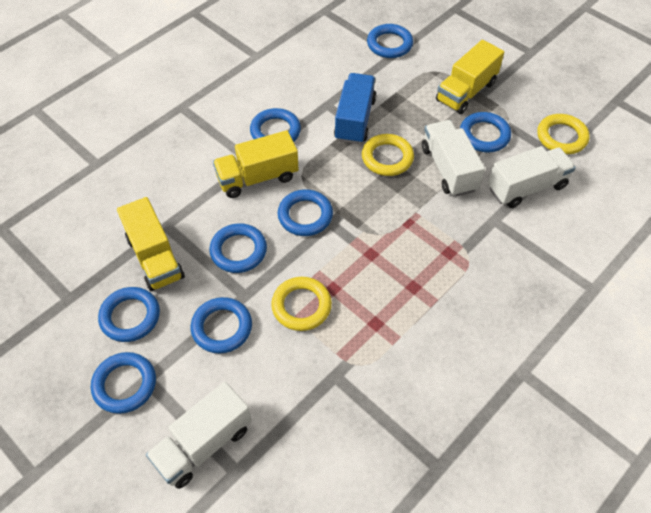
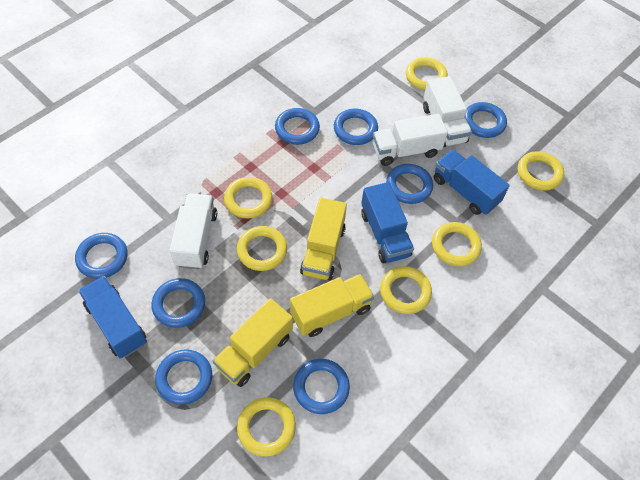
blue truck: [334,73,377,144] = 1 -> [78,276,147,359] [361,182,414,263] [434,149,510,215] = 3
yellow ring: [271,277,332,331] [362,134,414,176] [537,114,590,154] = 3 -> [224,177,273,219] [237,226,287,271] [237,397,296,456] [380,266,432,314] [406,57,448,90] [432,222,482,266] [518,151,564,191] = 7

